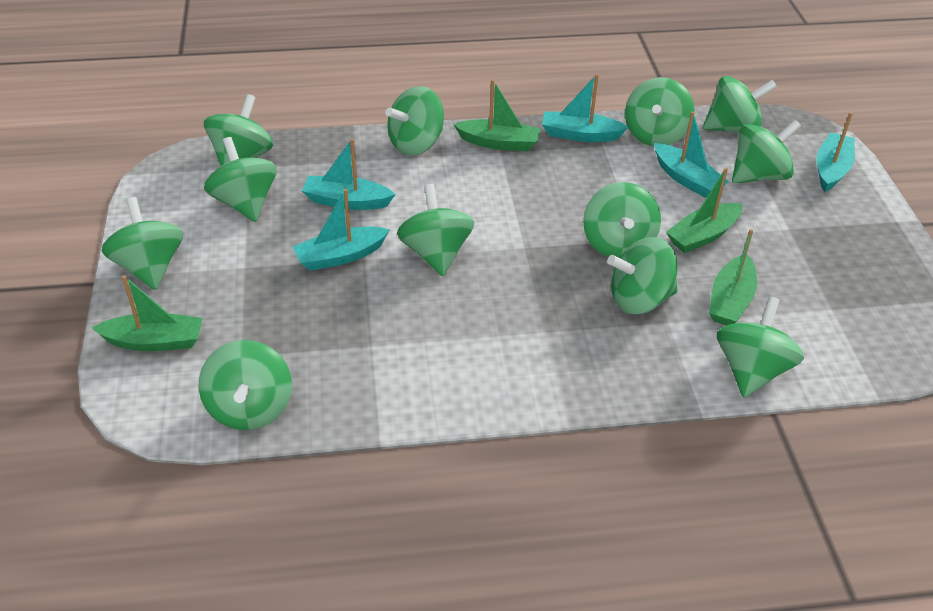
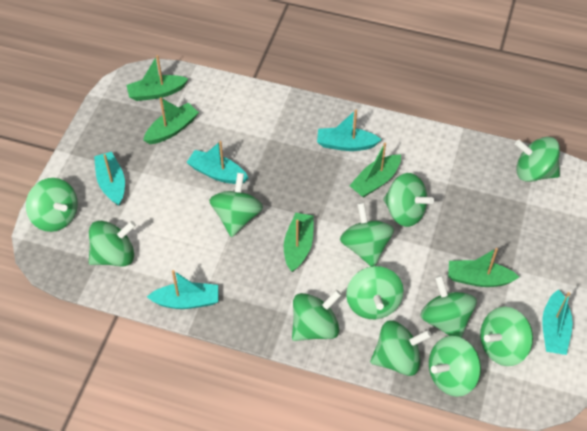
green boat: [92,275,203,351] [454,79,540,151] [666,168,742,253] [709,229,757,326] = 4 -> [126,55,188,101] [143,97,199,144] [284,213,314,272] [349,143,401,198] [448,248,519,287] = 5

